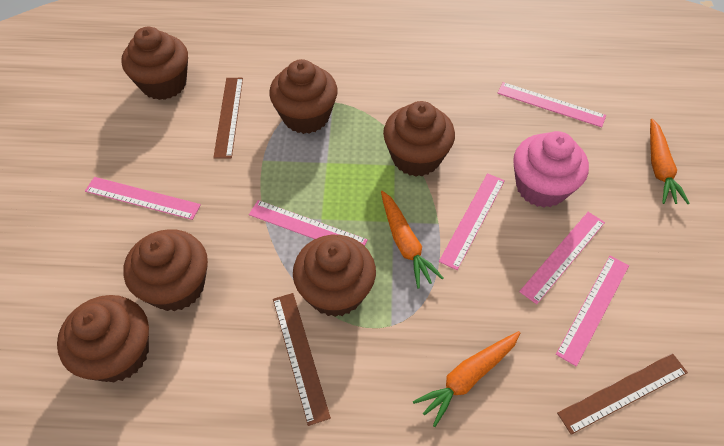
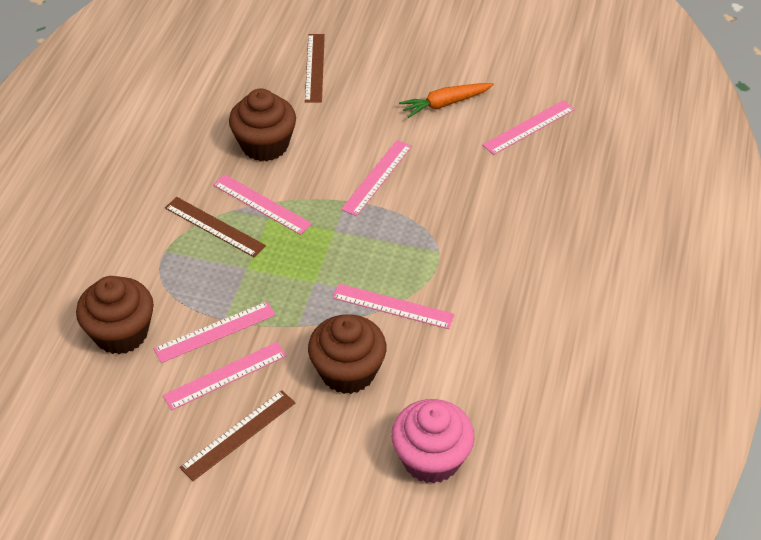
brown cupcake: [57,295,149,382] [122,27,188,100] [123,229,208,312] [269,59,338,134] [293,235,376,317] [383,101,455,177] = 6 -> [76,276,154,354] [229,88,296,162] [308,314,387,394] = 3
orange carrot: [381,191,443,289] [413,331,520,427] [650,119,690,204] = 3 -> [399,83,494,118] = 1

